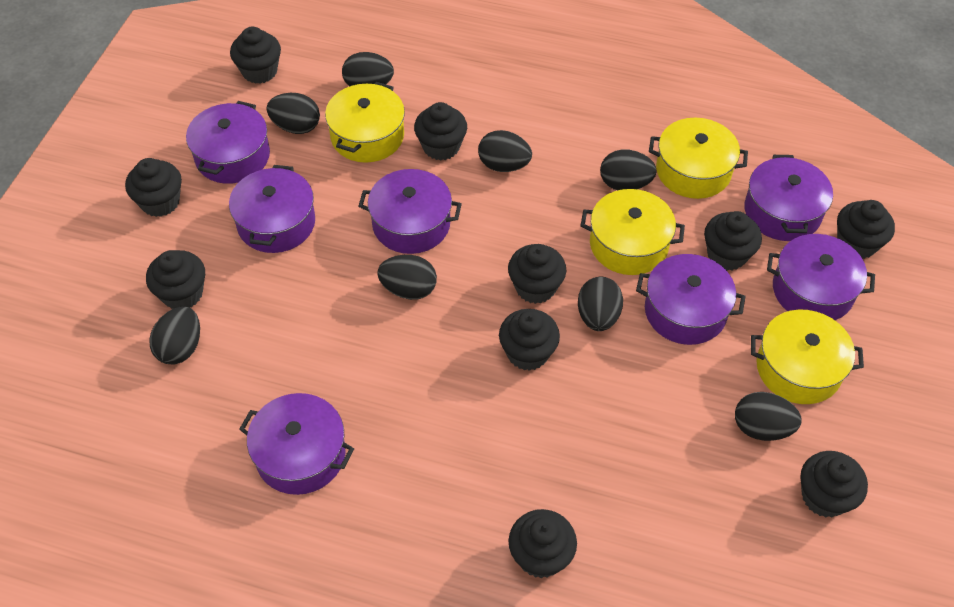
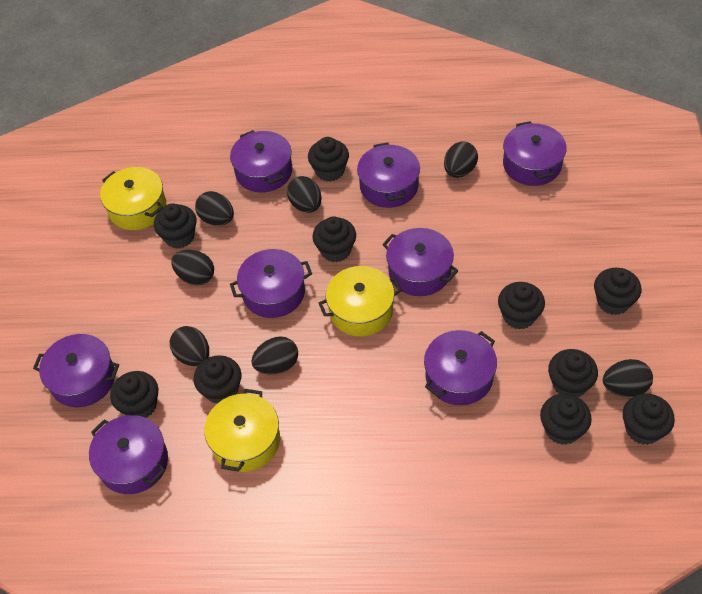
black egg: [149,307,200,365] [267,93,320,134] [342,52,394,87] [378,255,437,300] [478,130,532,172] [578,277,623,331] [600,149,657,190] [735,392,802,441] = 8 -> [170,326,209,366] [171,250,214,285] [195,191,234,226] [251,336,298,374] [287,176,322,213] [444,141,478,178] [603,359,653,397] = 7
purple pot: [186,101,270,184] [229,165,315,253] [239,393,354,495] [359,169,462,254] [636,254,746,345] [744,155,833,241] [767,234,875,320] = 7 -> [33,334,119,407] [89,415,168,494] [230,130,293,193] [230,249,312,318] [357,142,420,208] [382,228,458,296] [424,330,497,405] [503,121,567,186] = 8
yellow pot: [325,82,405,162] [580,189,685,275] [649,118,748,199] [751,309,864,404] = 4 -> [100,167,166,230] [204,389,280,472] [319,266,402,337] = 3

